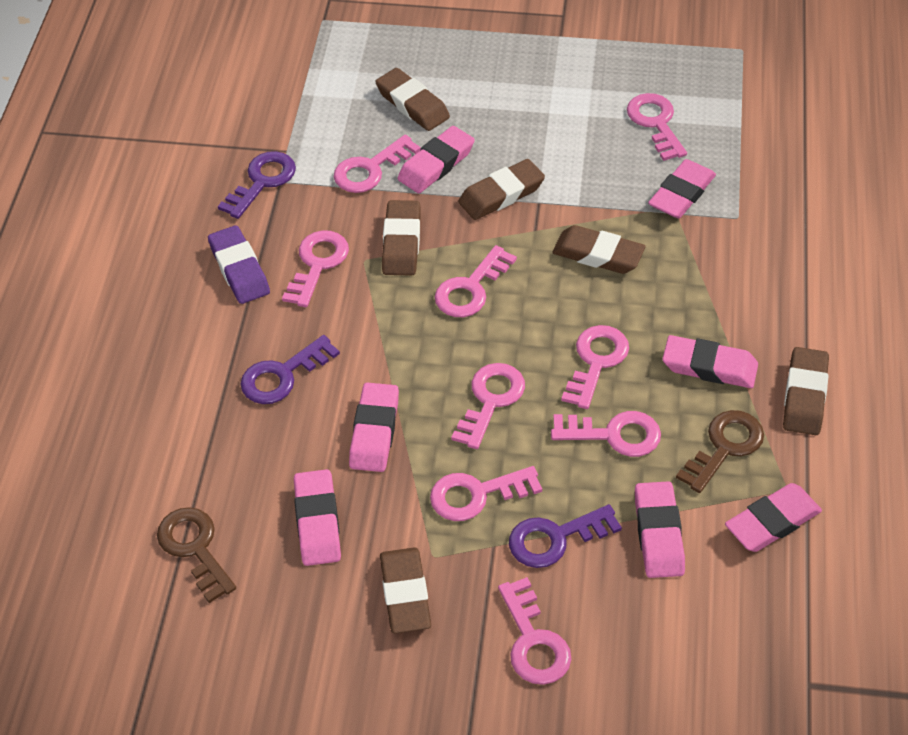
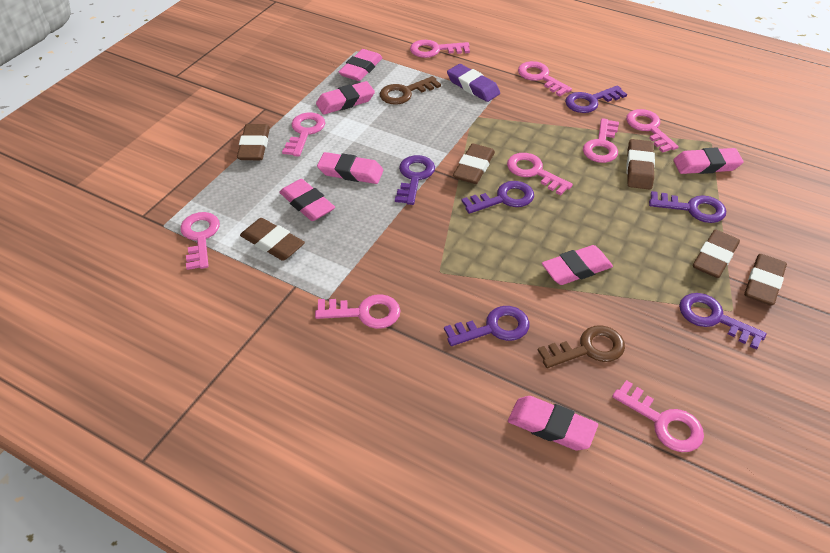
purple key: [218,151,296,219] [241,335,340,404] [509,504,622,568] = 3 -> [395,155,435,205] [444,306,530,346] [461,181,534,214] [565,85,627,113] [649,191,726,223] [679,293,767,350] = 6

